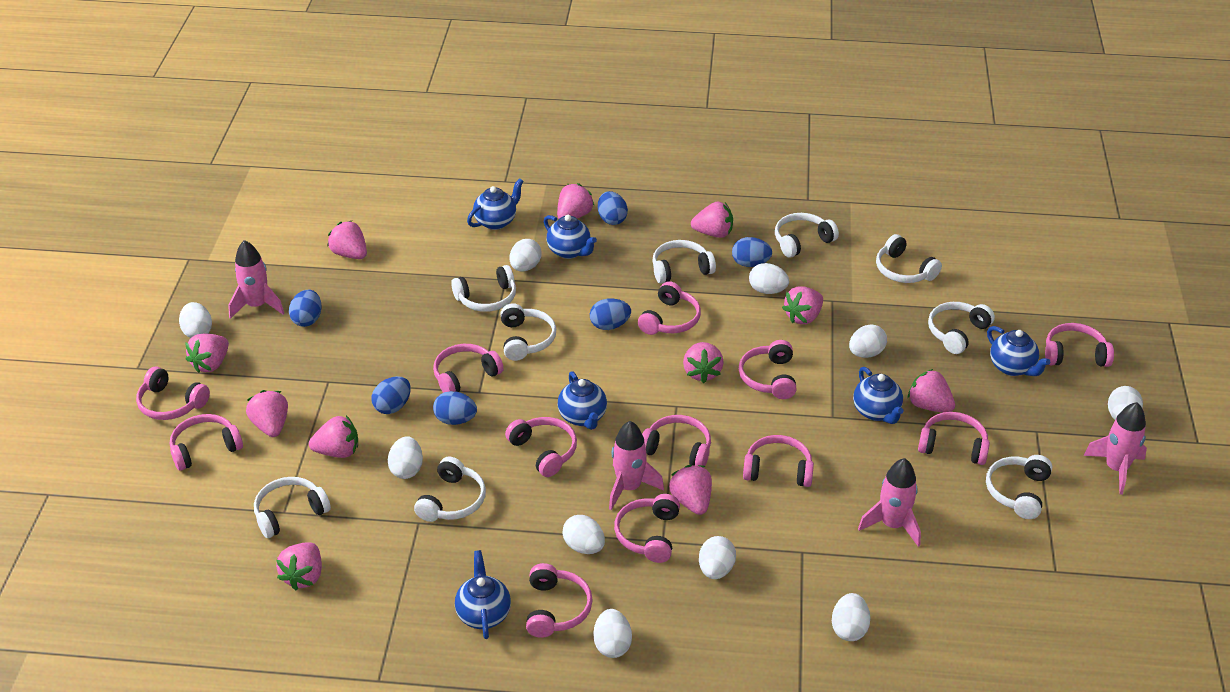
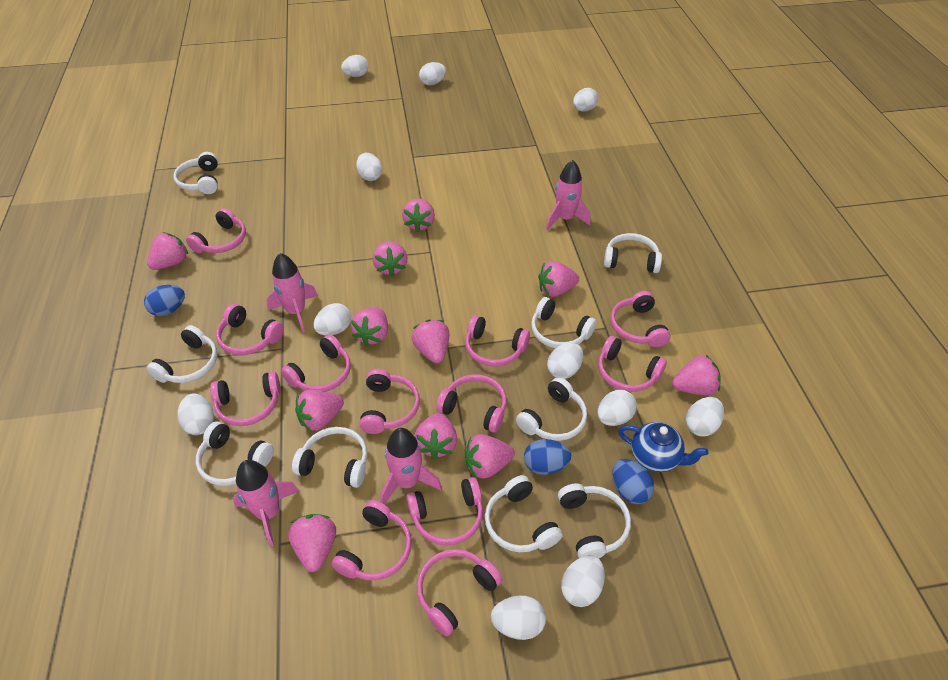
blue egg: [289,290,322,327] [372,376,411,414] [433,391,477,425] [590,298,631,330] [598,191,628,225] [732,237,772,267] = 6 -> [144,285,185,316] [524,439,571,475] [612,459,654,504] = 3
blue teapot: [455,550,511,639] [467,178,524,230] [544,215,597,259] [558,371,607,430] [853,367,904,424] [987,326,1050,376] = 6 -> [618,422,709,472] = 1
white egg: [179,302,212,338] [388,436,423,479] [510,239,542,271] [562,515,605,554] [593,609,632,658] [699,536,736,579] [749,263,789,294] [832,593,870,641] [849,324,887,358] [1108,386,1143,420] = 10 -> [178,393,214,435] [313,303,351,336] [341,55,368,77] [357,153,382,181] [419,62,446,86] [491,596,546,640] [547,343,583,379] [561,555,605,607] [573,88,598,112] [598,390,637,426] [686,397,724,436] = 11

